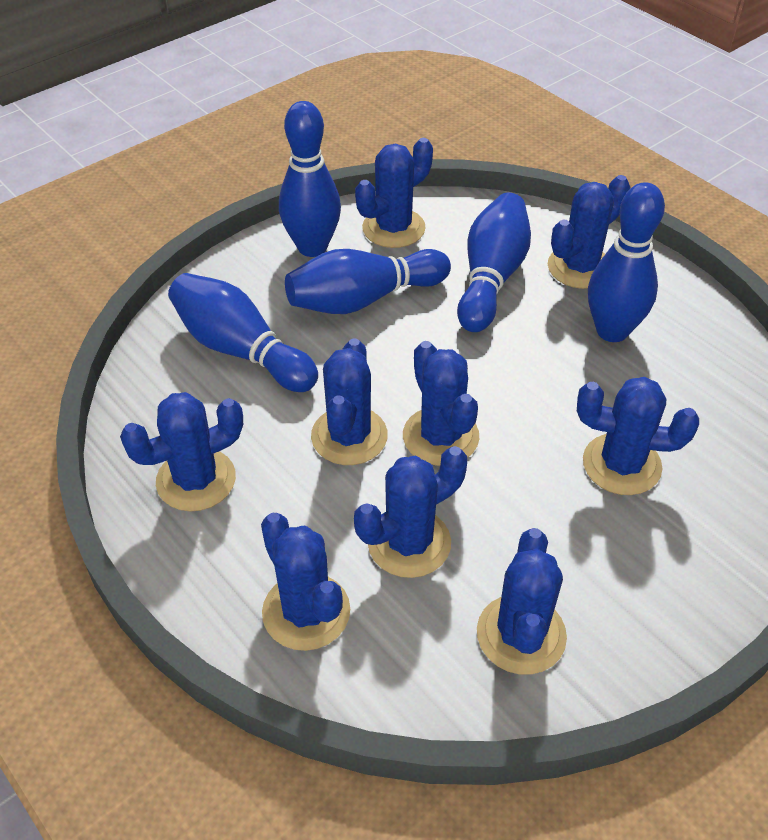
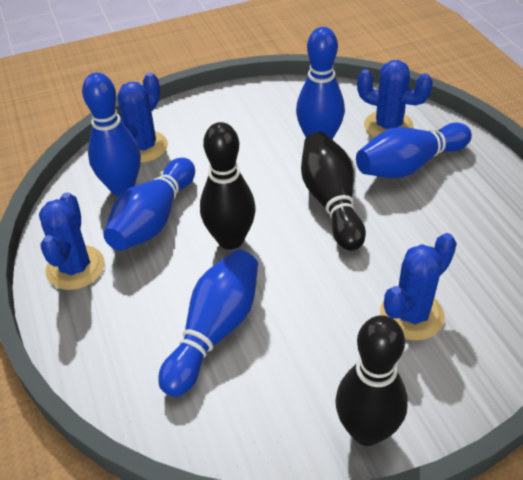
black bowling pin: none = 0 -> [200,122,256,250] [301,132,366,251] [335,315,408,446] = 3
blue cactus: [120,392,243,512] [261,513,350,651] [311,338,388,465] [354,446,467,578] [355,138,433,248] [403,341,479,466] [477,528,567,675] [548,175,630,289] [577,377,699,495] = 9 -> [39,192,105,290] [117,72,168,163] [357,60,433,138] [380,233,457,341] = 4

